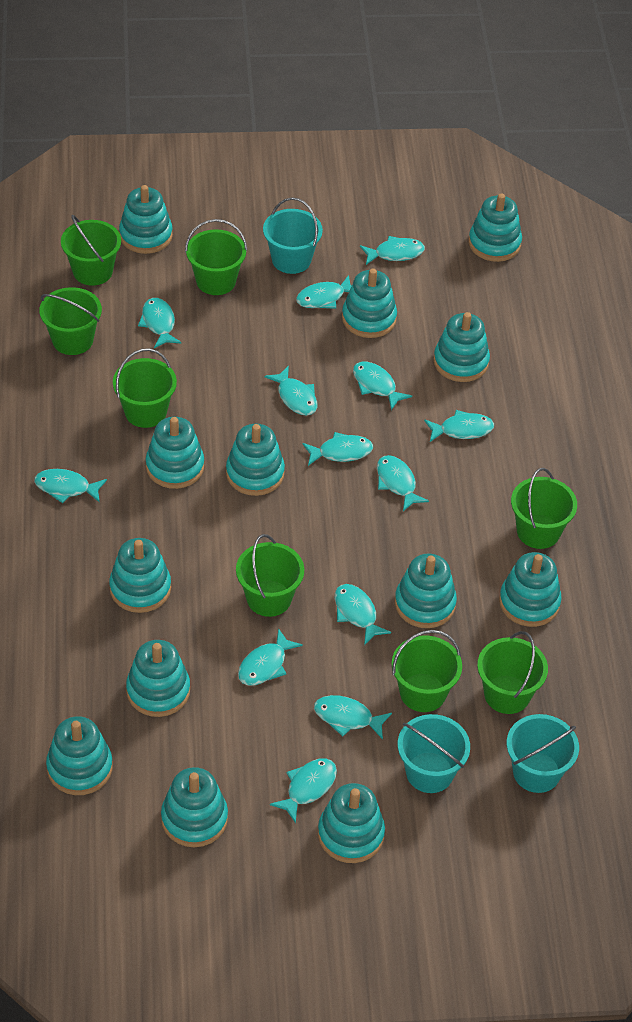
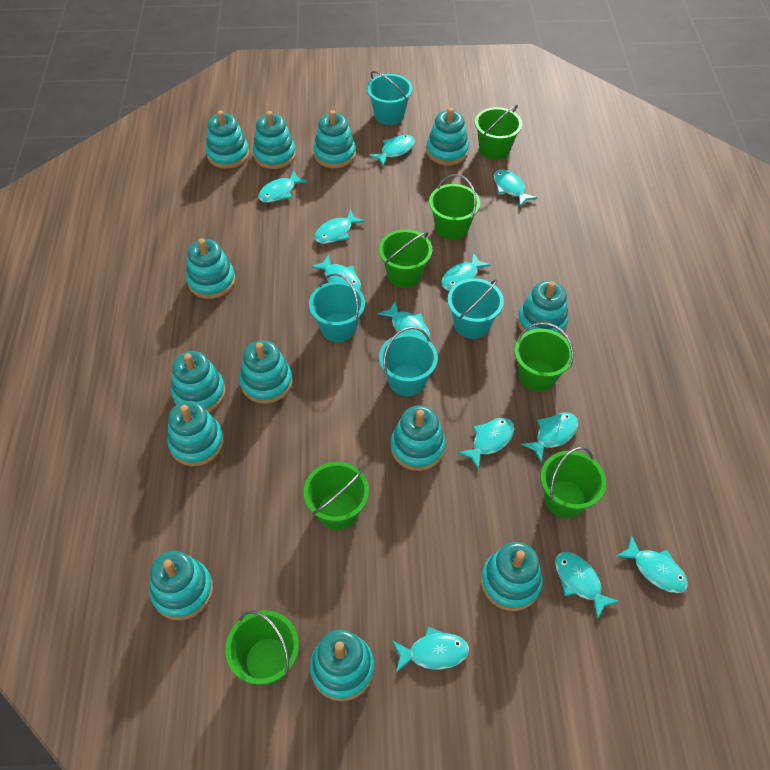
green bucket: [39,287,102,355] [61,215,121,286] [113,348,177,428] [185,219,247,295] [236,534,304,617] [391,630,462,712] [477,631,548,714] [511,468,577,549] = 8 -> [225,610,299,685] [303,462,369,530] [379,229,432,288] [429,174,480,240] [475,105,522,160] [515,322,574,391] [541,447,606,518] = 7
turquoise bucket: [263,198,323,274] [398,714,470,793] [507,714,579,793] = 3 -> [309,273,365,342] [367,71,413,125] [379,327,438,396] [448,278,504,339] = 4
turquoise fish: [34,469,107,503] [138,298,181,348] [238,628,303,685] [264,366,317,416] [270,758,337,823] [296,275,351,309] [302,432,373,466] [314,695,392,739] [335,584,391,645] [353,362,412,410] [360,236,425,265] [377,455,429,511] [424,410,494,442] = 13 -> [258,171,308,203] [311,254,361,289] [315,209,365,244] [369,135,415,167] [377,301,430,339] [392,627,469,673] [441,253,491,291] [458,418,514,470] [494,169,537,206] [521,412,578,462] [555,552,620,620] [616,535,688,593] = 12

